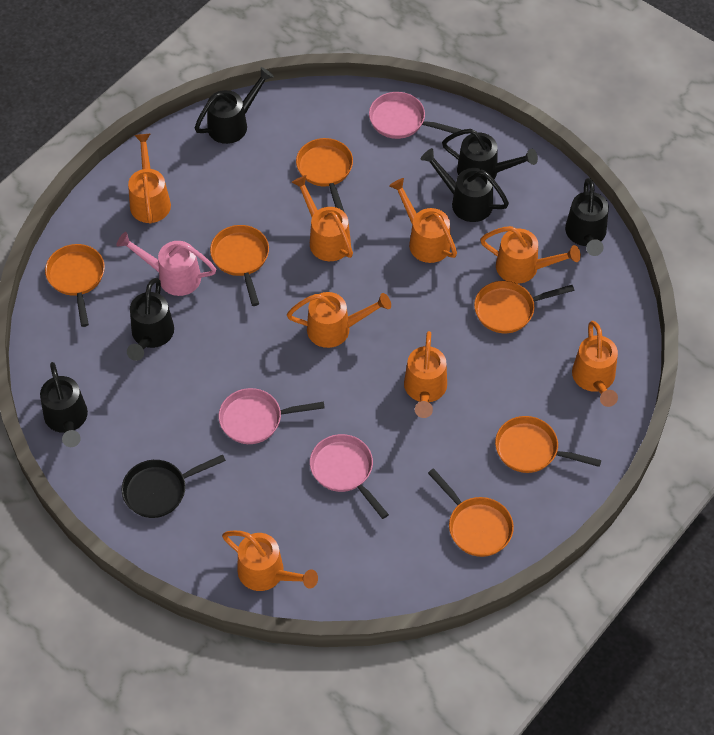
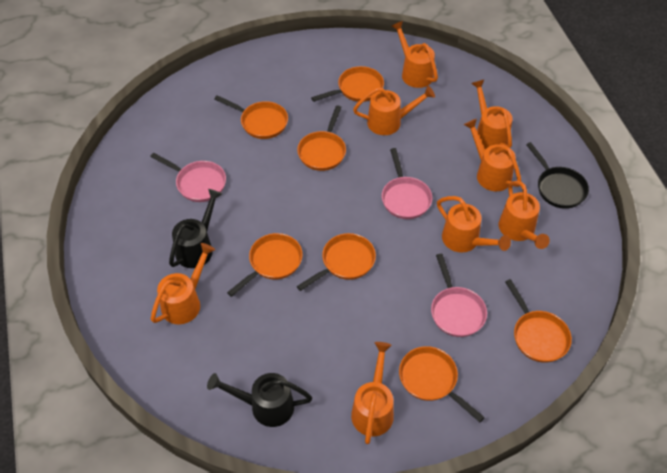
black watering can: [40,362,88,447] [127,278,174,361] [195,67,274,144] [420,148,509,222] [442,129,538,179] [565,178,609,256] = 6 -> [169,189,222,268] [207,373,312,427] = 2
orange pan: [45,244,105,327] [210,225,269,306] [296,138,353,212] [428,468,514,557] [474,281,575,333] [495,416,601,473] = 6 -> [214,95,288,139] [227,233,303,297] [297,105,346,171] [297,233,376,291] [311,66,384,102] [399,346,485,422] [505,279,572,363] = 7
pink watering can: [116,232,216,296] = 1 -> none = 0

